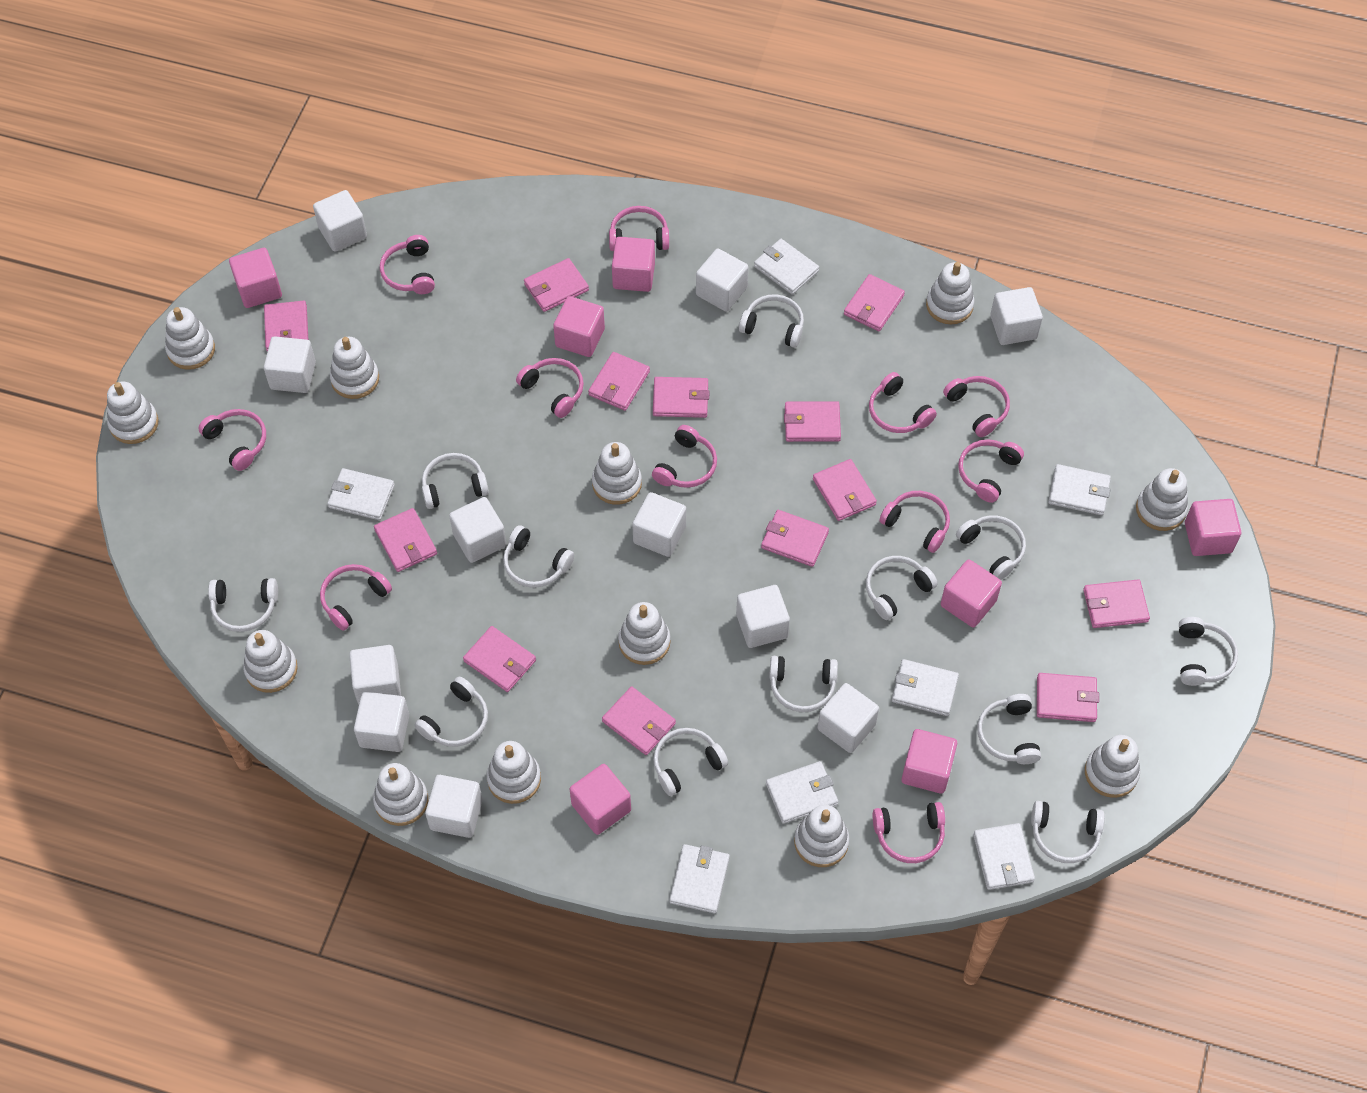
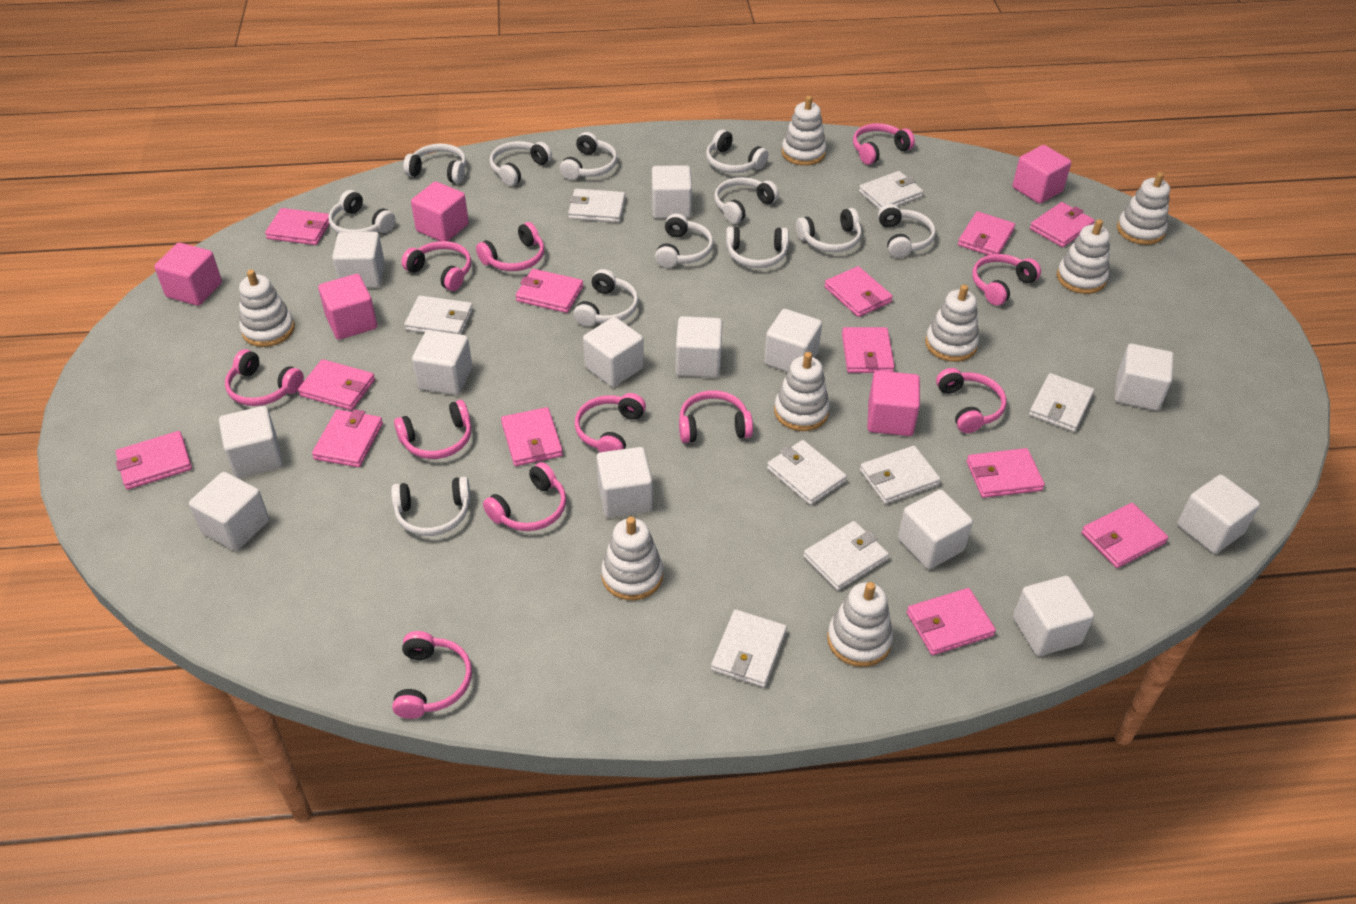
pink cube: [229,248,282,308] [553,296,605,357] [570,764,631,835] [612,237,655,292] [901,729,957,794] [941,559,1002,628] [1185,499,1241,556] = 7 -> [154,243,222,306] [318,274,377,340] [411,181,469,241] [867,371,920,436] [1013,145,1071,204] = 5
white cube: [264,336,316,393] [313,190,367,252] [349,645,401,704] [354,692,409,752] [425,775,483,838] [449,497,506,563] [632,492,686,557] [696,249,748,312] [736,585,790,648] [818,683,879,753] [990,287,1043,345] = 11 -> [189,472,269,551] [219,406,283,478] [332,232,385,288] [412,330,472,395] [583,317,644,387] [596,447,653,518] [652,165,692,219] [676,316,723,378] [764,309,822,372] [898,490,973,569] [1013,576,1094,656] [1114,344,1174,411] [1177,475,1260,554] = 13
white stacking toy: [107,382,159,444] [165,307,215,370] [243,630,298,693] [330,337,379,399] [373,763,428,826] [487,741,541,804] [592,442,642,505] [618,602,671,665] [794,805,850,867] [926,262,974,324] [1085,735,1140,798] [1136,468,1188,531] = 12 -> [239,270,295,347] [601,517,663,600] [774,352,830,431] [782,96,826,166] [827,582,893,667] [925,285,979,362] [1057,219,1110,294] [1117,172,1170,245] = 8
white wallet: [327,468,395,520] [669,844,730,913] [754,239,819,295] [766,761,838,824] [892,659,959,716] [973,823,1035,890] [1048,464,1111,515] = 7 -> [404,295,473,335] [568,189,625,223] [711,609,787,687] [767,440,847,505] [803,521,889,591] [859,171,923,210] [860,446,941,504] [1029,373,1094,432] = 8

